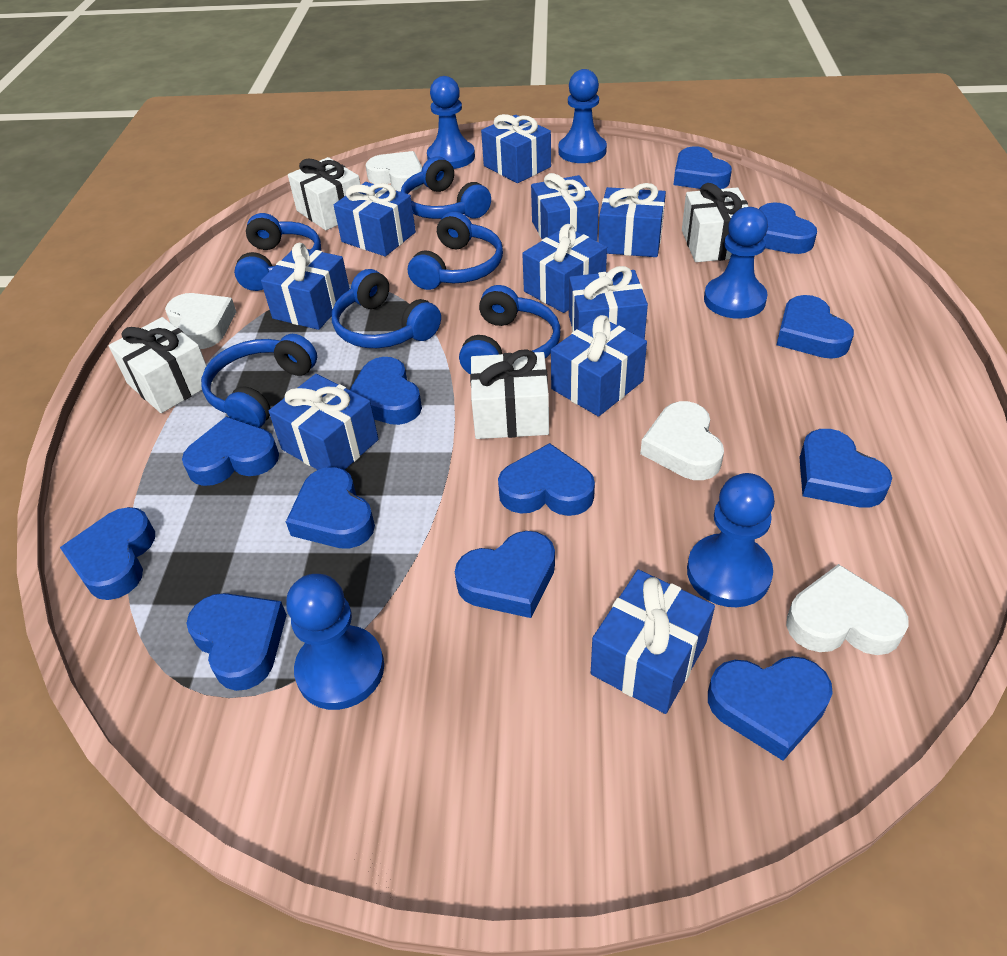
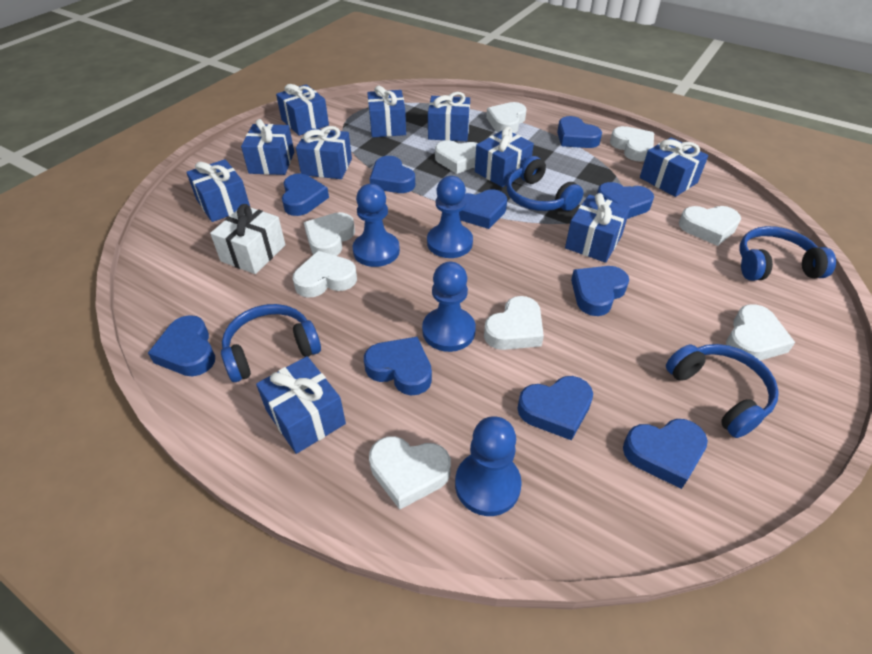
blue headphones: [201,334,317,428] [234,213,321,291] [332,269,441,348] [401,156,491,219] [408,212,503,290] [459,285,561,374] = 6 -> [221,304,321,382] [507,156,584,211] [666,344,779,438] [740,226,836,281] = 4
blue heart: [60,507,155,600] [182,416,279,486] [186,593,287,691] [286,467,375,549] [350,357,422,425] [455,531,555,618] [498,443,595,516] [674,147,732,189] [708,656,833,761] [759,203,817,254] [777,295,854,359] [799,429,892,508] = 12 -> [148,315,215,376] [282,173,329,216] [364,337,432,395] [370,156,415,193] [459,189,507,229] [517,376,593,440] [557,116,602,148] [571,266,629,316] [597,182,654,219] [623,419,708,489] = 10
blue pawn: [286,574,384,710] [427,76,475,169] [558,69,607,163] [687,473,775,607] [704,207,768,319] = 5 -> [353,184,400,267] [422,262,476,352] [427,176,473,258] [455,416,522,516] = 4
white gift: [109,317,213,413] [288,157,361,230] [470,349,549,439] [682,183,749,262] = 4 -> [210,204,285,274] = 1
white heart: [165,293,236,349] [366,151,423,191] [640,401,724,480] [786,564,909,655] = 4 -> [293,251,357,298] [304,212,355,256] [369,436,451,510] [435,140,478,174] [484,296,544,350] [486,102,527,133] [610,126,654,162] [679,206,741,246] [726,304,795,361] = 9

